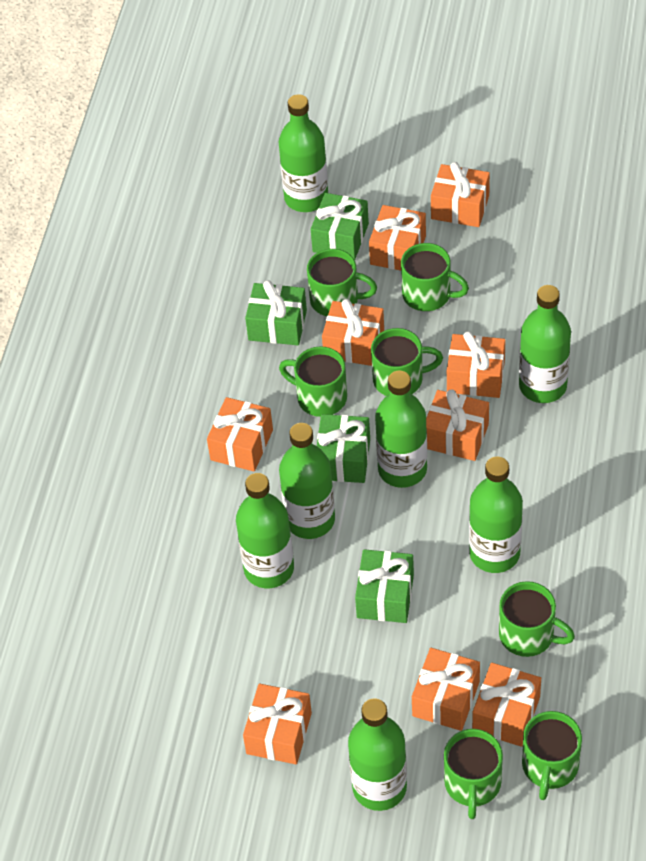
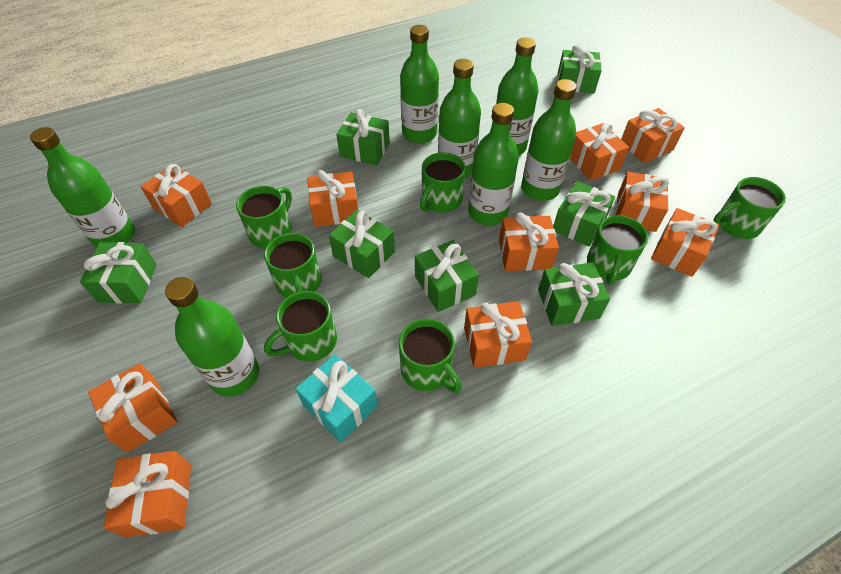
green gift: [245,280,307,345] [311,193,369,260] [317,414,370,483] [355,549,414,623] = 4 -> [80,242,157,304] [329,210,395,278] [336,109,390,165] [415,240,479,312] [538,262,610,326] [553,181,615,247] [558,44,602,93] = 7
orange gift: [207,397,273,472] [243,684,312,764] [322,299,384,366] [369,205,426,271] [412,648,480,731] [426,389,489,461] [431,162,490,227] [447,331,506,398] [472,663,541,747] = 9 -> [88,363,177,453] [104,451,191,538] [141,164,212,227] [307,170,358,227] [464,301,532,368] [499,212,559,271] [570,123,629,181] [616,172,669,232] [621,108,685,163] [651,208,719,277] = 10
turquoise gift: none = 0 -> [296,354,378,442] = 1

